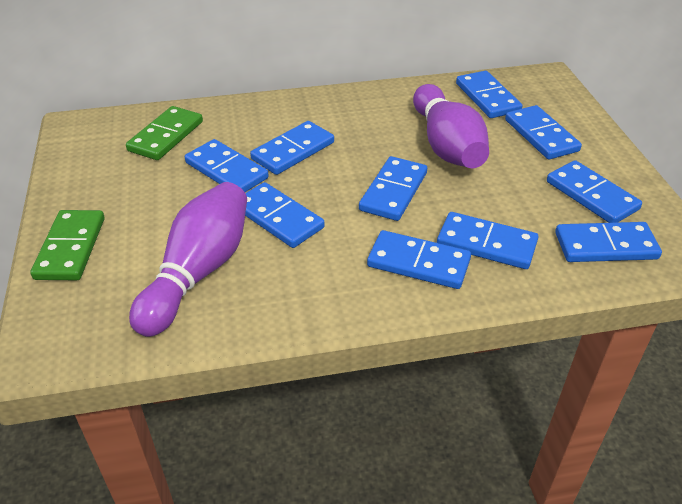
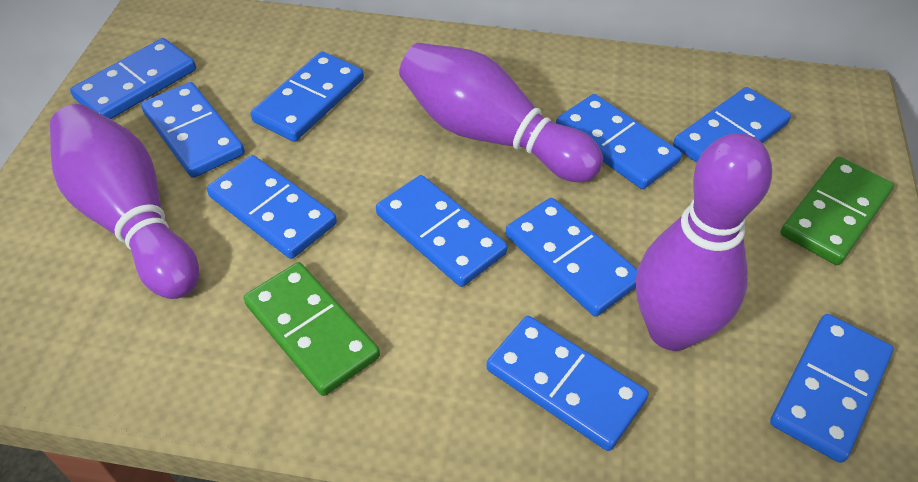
purple bowling pin: [129,182,247,337] [413,84,489,168] = 2 -> [50,104,199,299] [399,43,603,182] [636,133,772,351] = 3

